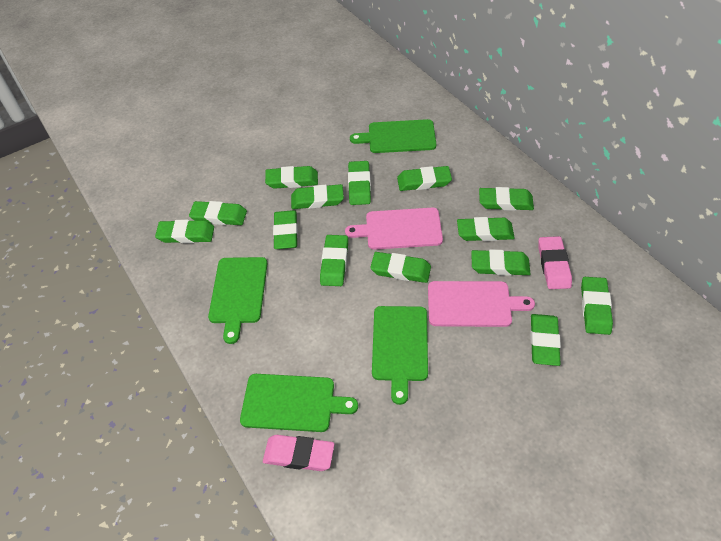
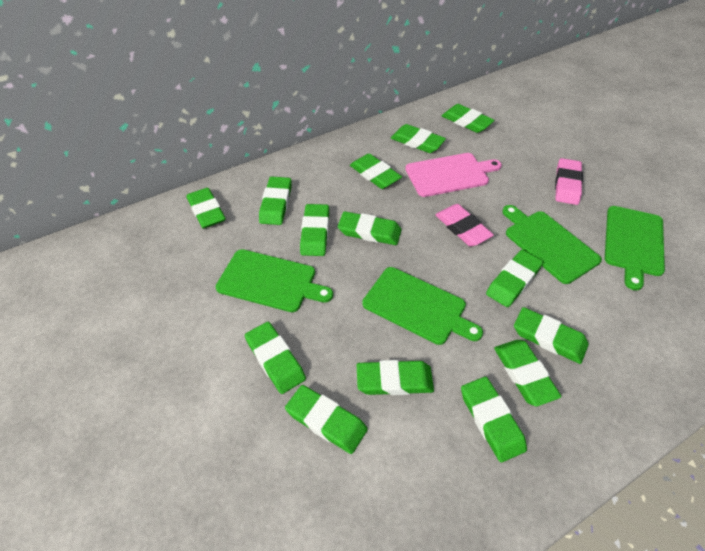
pink cutting board: [345,208,443,250] [428,281,535,327] = 2 -> [405,153,502,197] = 1

